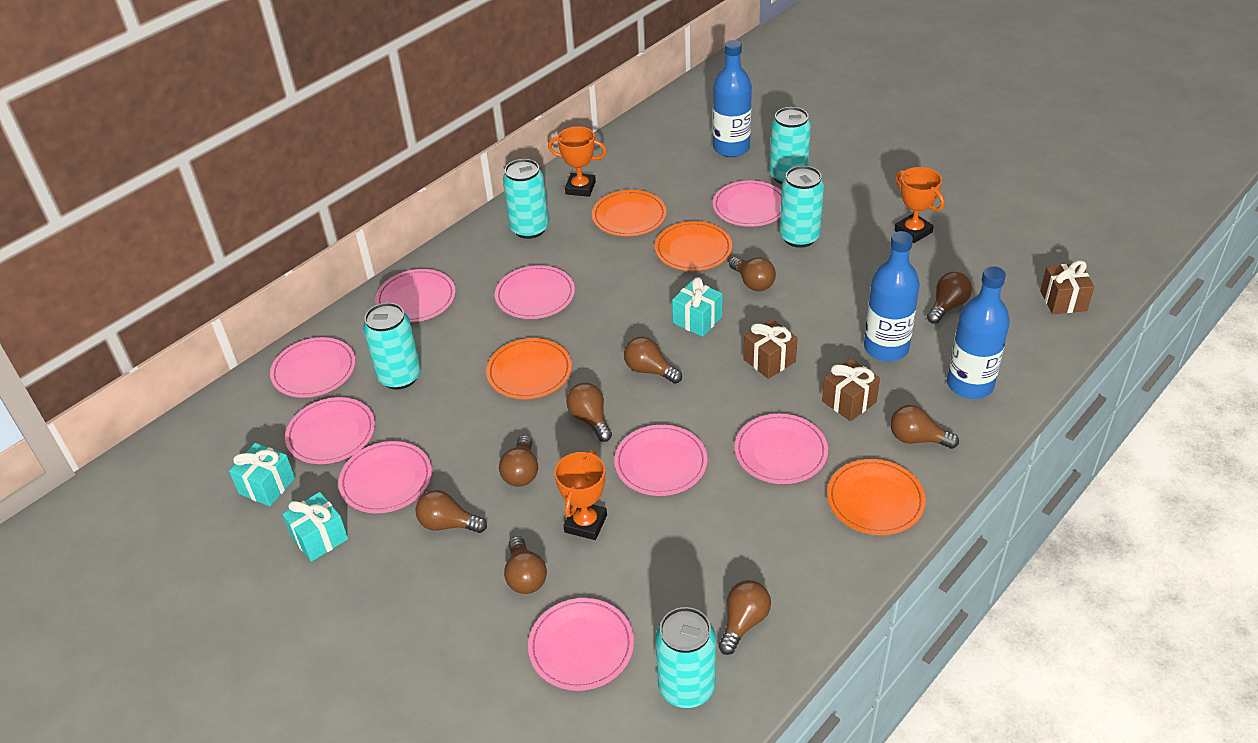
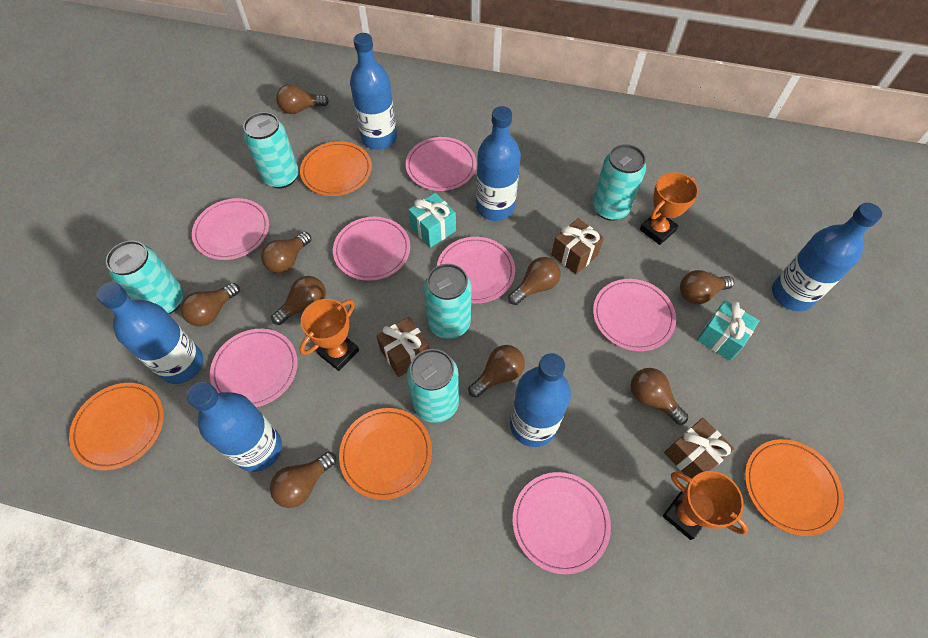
blue bottle: [713,40,752,157] [864,231,920,361] [947,266,1010,399] = 3 -> [96,282,203,384] [187,382,282,472] [350,33,397,150] [476,106,521,221] [510,353,571,447] [772,203,882,311] = 6
pink plate: [270,337,356,398] [285,397,375,464] [338,441,432,513] [375,269,456,322] [495,265,575,319] [528,598,634,691] [614,425,707,496] [713,180,782,227] [735,414,828,484] = 9 -> [192,198,269,260] [210,329,298,407] [333,217,410,281] [406,137,476,191] [437,237,515,303] [512,472,611,574] [593,279,676,351] = 7
turquoise gift: [229,443,295,506] [282,492,348,562] [672,277,723,337] = 3 -> [409,193,456,248] [697,300,760,360] = 2

